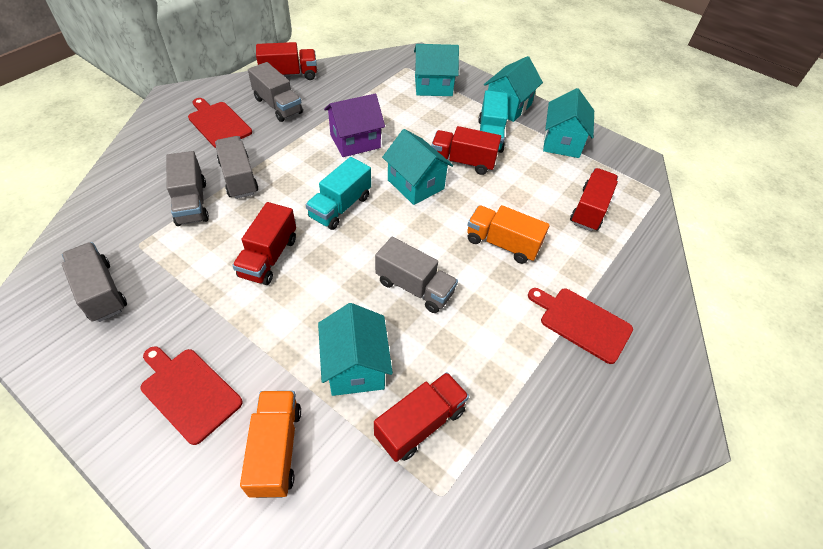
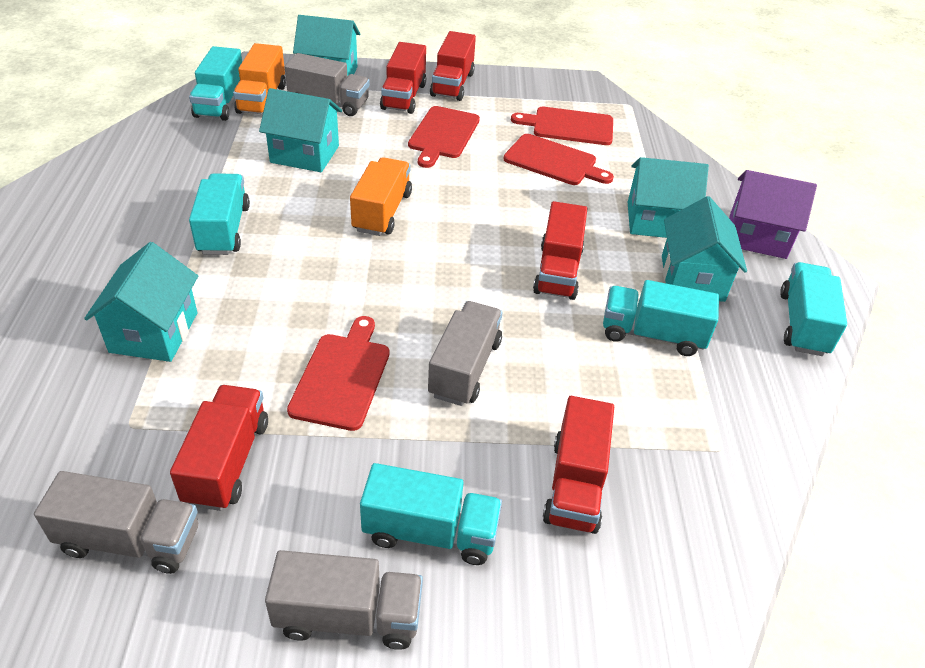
grey truck: [61,242,127,322] [166,151,209,226] [215,136,258,199] [248,62,303,122] [375,237,458,313] = 5 -> [34,471,198,574] [265,550,423,650] [285,53,370,116] [428,301,503,406] = 4
red cutting board: [140,346,243,445] [188,98,252,148] [528,288,633,364] = 3 -> [287,316,389,431] [408,106,480,168] [503,134,614,185] [511,107,613,145] = 4
turquoise truck: [306,157,371,230] [478,90,508,153] = 2 -> [189,46,242,121] [189,173,250,255] [360,463,502,565] [603,280,719,356] [780,262,847,356] = 5

